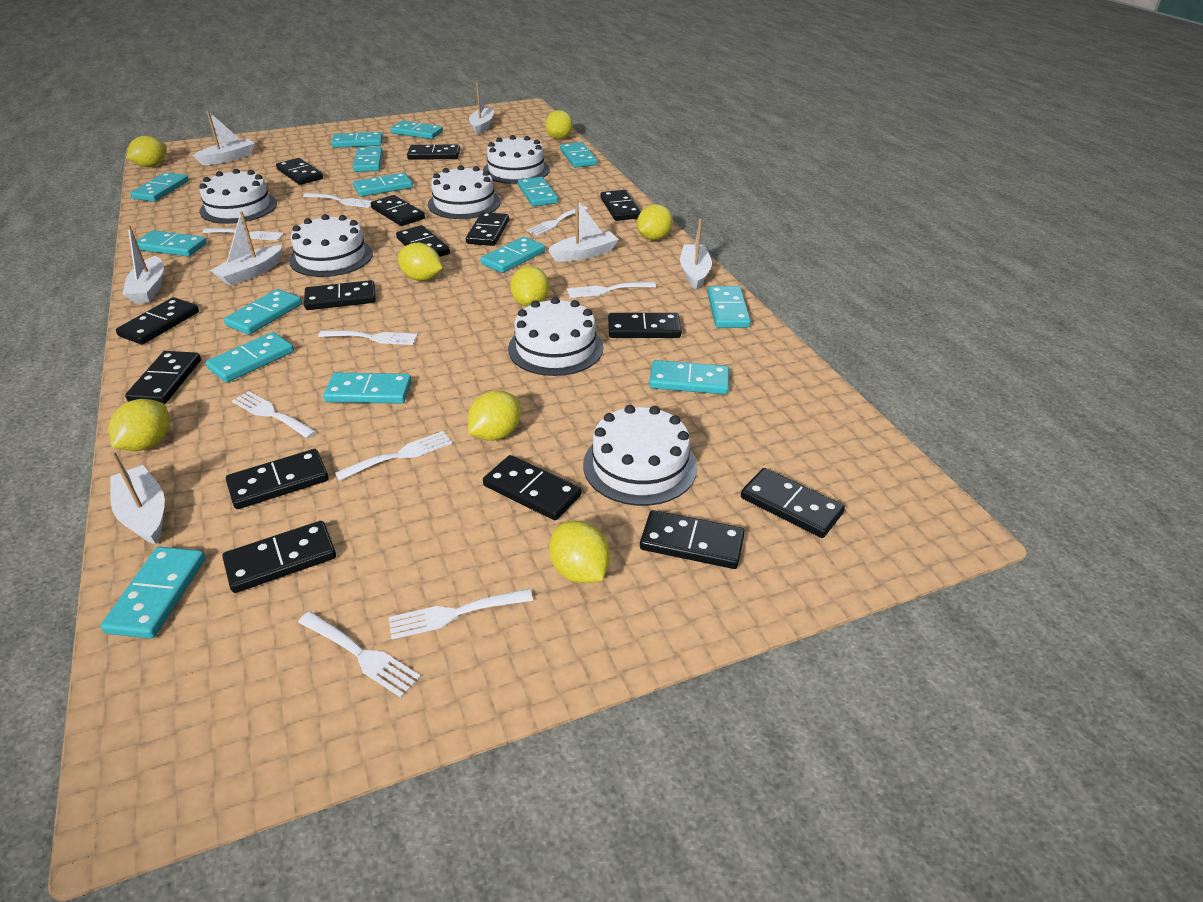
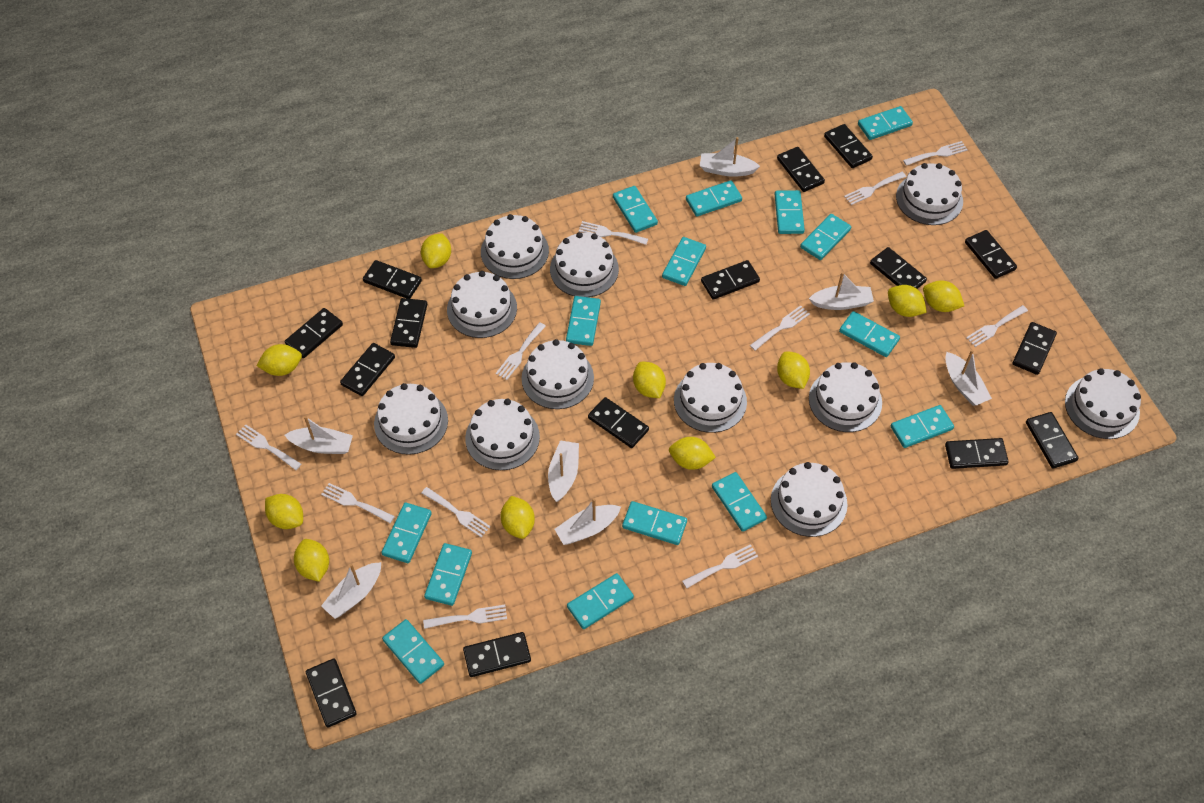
white cake: [199,169,277,224] [289,214,373,277] [428,165,501,219] [483,135,550,184] [508,297,603,376] [583,405,697,506] = 6 -> [374,383,448,455] [447,271,517,338] [465,399,540,470] [481,214,549,279] [522,339,594,409] [550,232,619,297] [674,363,747,433] [771,462,848,537] [809,362,882,432] [896,163,963,225] [1065,368,1141,439] = 11
white fork: [202,228,284,241] [232,391,317,439] [298,611,421,698] [303,193,372,208] [318,330,418,345] [335,431,452,481] [389,589,533,639] [527,206,588,236] [567,282,656,298] = 9 -> [236,424,301,470] [321,483,395,523] [421,487,490,538] [423,605,507,629] [496,322,546,380] [578,221,648,245] [682,544,758,588] [750,305,810,351] [844,172,906,205] [903,141,968,166] [966,305,1028,347] = 11
yellow lemon: [109,399,169,451] [126,136,167,167] [398,243,442,281] [468,391,521,441] [510,266,549,307] [546,110,573,139] [549,521,610,584] [637,204,673,240] = 8 -> [256,344,302,376] [265,494,303,529] [294,539,329,582] [421,234,451,268] [501,496,535,539] [633,362,666,398] [669,437,716,470] [777,351,810,389] [888,285,927,317] [923,280,964,312] = 10

